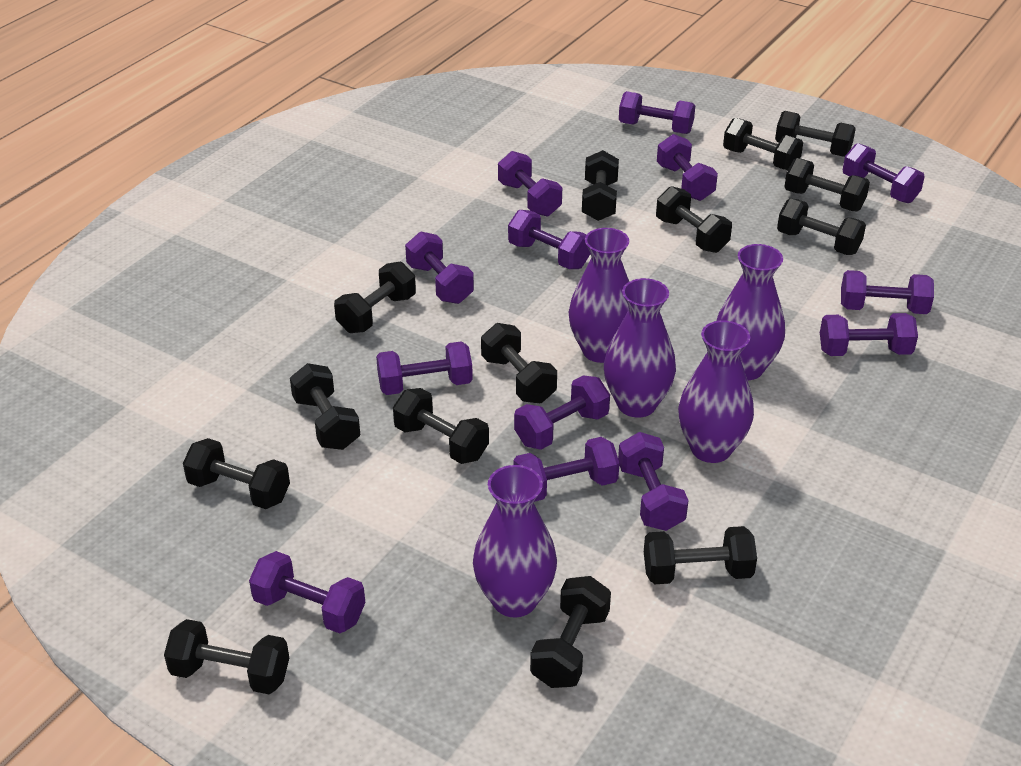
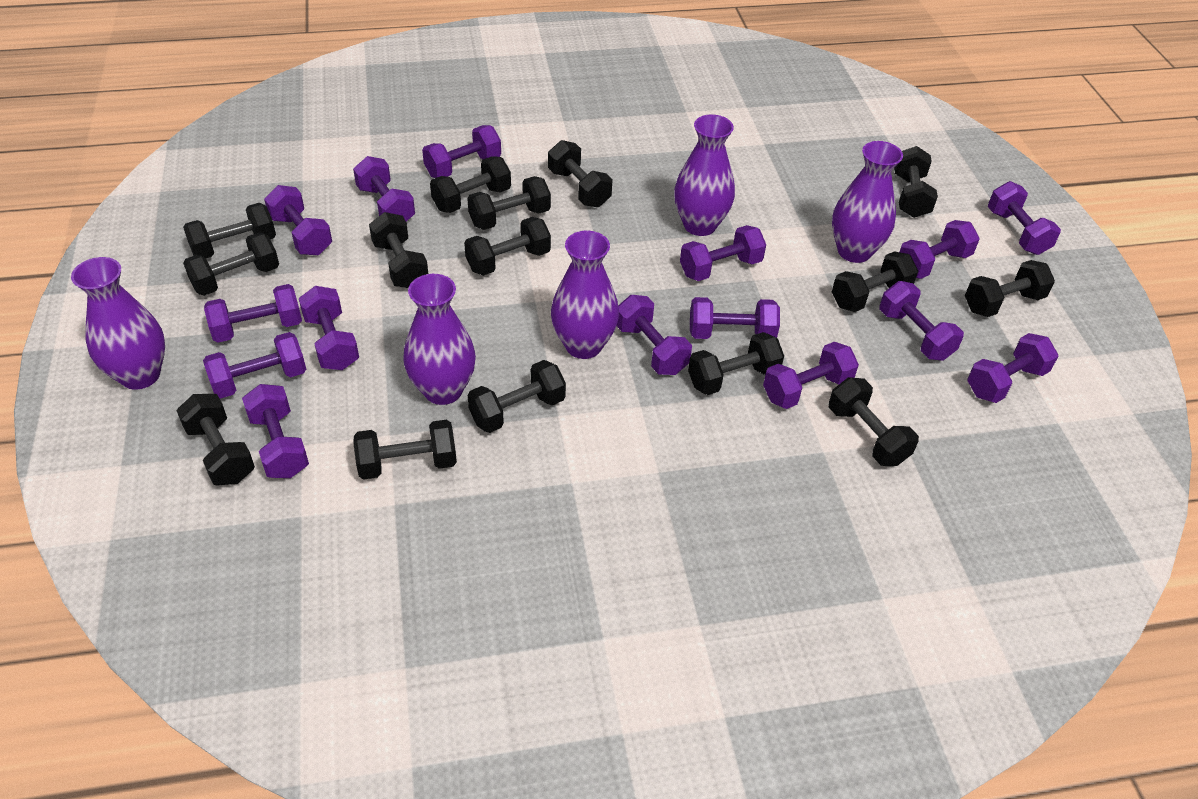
black dumbbell: [164,619,289,694] [183,438,290,509] [290,363,360,450] [334,262,416,333] [393,388,489,464] [481,323,557,403] [530,576,611,688] [582,150,619,221] [644,526,757,584] [656,186,732,253] [723,118,803,170] [775,111,856,157] [777,198,866,255] [784,158,870,211] = 14 -> [176,394,255,485] [183,203,276,258] [183,232,279,296] [353,420,457,480] [369,212,428,288] [430,156,511,213] [464,217,551,276] [467,176,551,230] [468,360,566,433] [548,140,613,207] [688,332,784,395] [828,377,919,466] [832,251,918,312] [894,146,938,218] [965,260,1055,317] = 15
purple dumbbell: [249,551,365,633] [376,341,473,395] [405,232,474,304] [498,151,562,217] [508,210,591,269] [513,437,619,502] [514,375,610,450] [618,432,689,531] [619,91,695,134] [657,134,718,201] [820,313,918,356] [841,270,934,314] [843,143,925,203] = 13 -> [203,332,306,399] [204,284,302,343] [242,384,309,478] [264,185,332,255] [299,286,359,370] [353,156,415,221] [422,125,501,178] [617,295,692,375] [680,225,766,281] [690,297,780,339] [763,342,859,409] [879,281,964,361] [900,220,980,279] [967,333,1058,403] [988,181,1061,255] = 15

